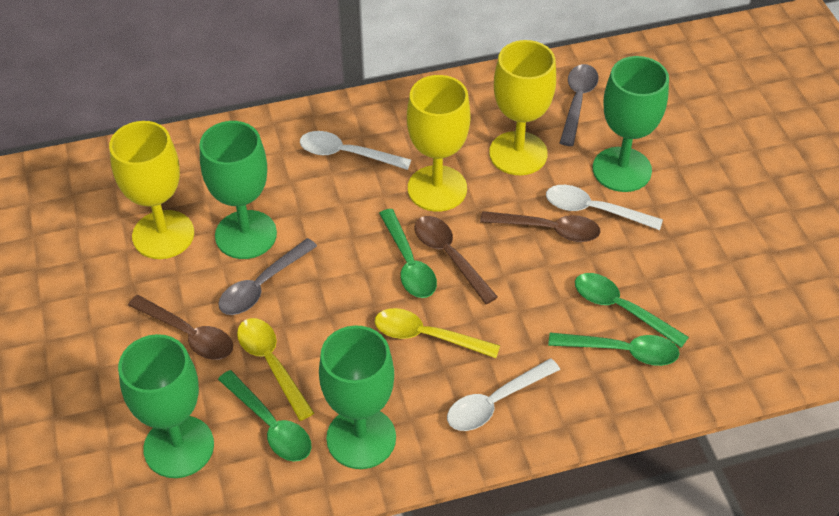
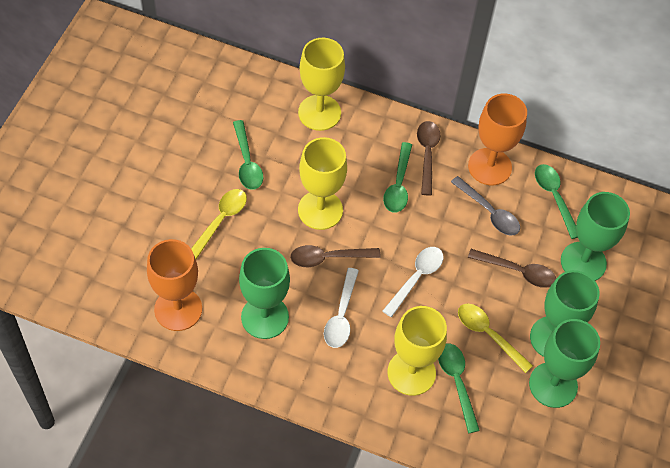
grey spoon: [218,238,317,315] [560,64,599,146] = 2 -> [451,176,520,236] = 1
orange goblet: none = 0 -> [147,239,202,331] [468,93,527,186] = 2
white spoon: [300,131,411,170] [447,358,560,431] [546,185,663,230] = 3 -> [324,268,359,348] [383,247,443,317] = 2

